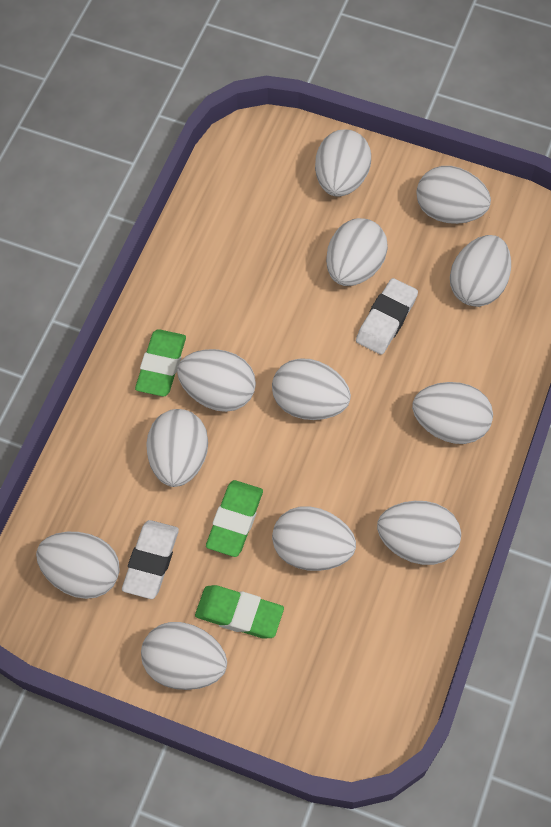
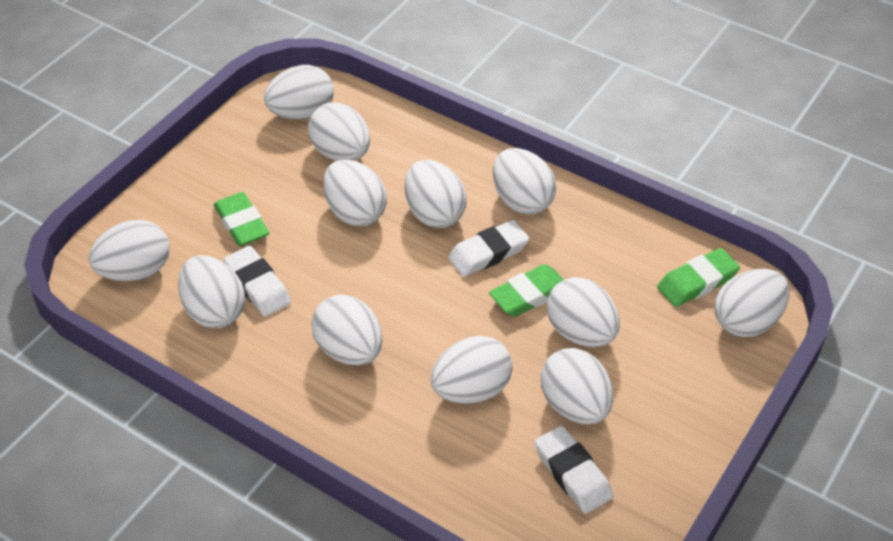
white eraser: [122,520,179,599] [356,278,418,355] = 2 -> [224,246,291,317] [448,220,529,277] [535,426,613,514] = 3

